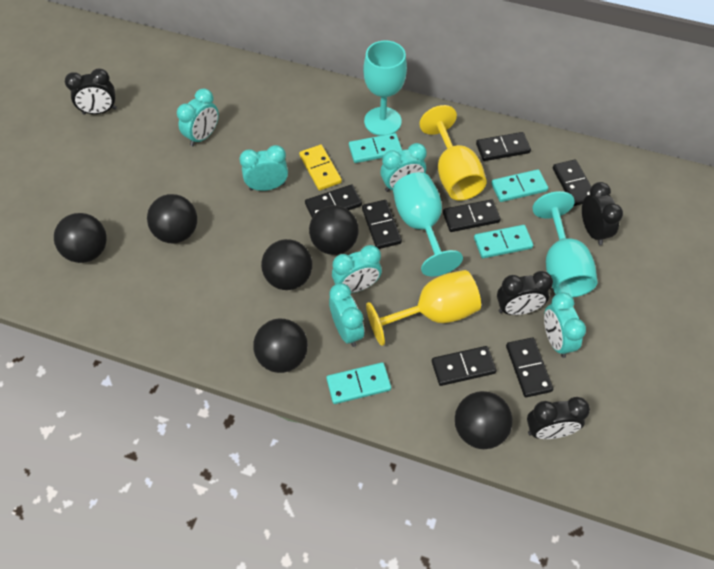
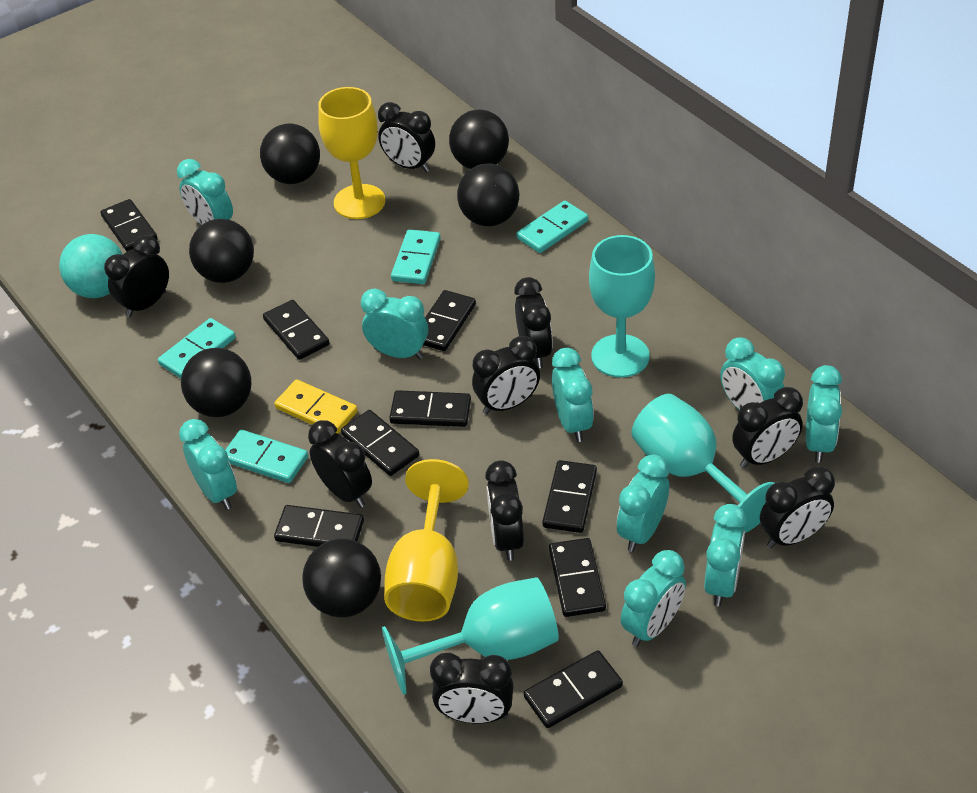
black clock: [65,68,117,115] [497,271,553,315] [527,397,590,439] [582,182,623,245] = 4 -> [104,235,169,318] [308,420,372,508] [378,102,435,172] [430,653,514,724] [472,336,540,414] [485,460,524,561] [514,277,553,368] [732,387,803,468] [760,466,835,548] = 9
black domino: [305,184,362,218] [362,200,402,249] [432,346,497,386] [443,199,501,232] [476,132,531,161] [506,338,553,397] [553,159,591,206] = 7 -> [101,199,158,251] [263,300,329,360] [274,505,364,547] [341,410,419,476] [389,390,471,427] [423,290,476,351] [524,650,623,728] [542,460,597,533] [549,538,606,617] = 9
turquoise ball: none = 0 -> [59,234,123,298] = 1
turquoise clock: [177,88,219,146] [239,145,288,191] [329,283,364,347] [332,245,382,293] [380,143,427,192] [544,292,586,358] = 6 -> [177,159,233,225] [179,419,237,510] [361,289,428,359] [552,348,594,442] [617,455,669,552] [620,550,686,647] [704,504,747,607] [720,337,785,410] [806,365,842,463] = 9

